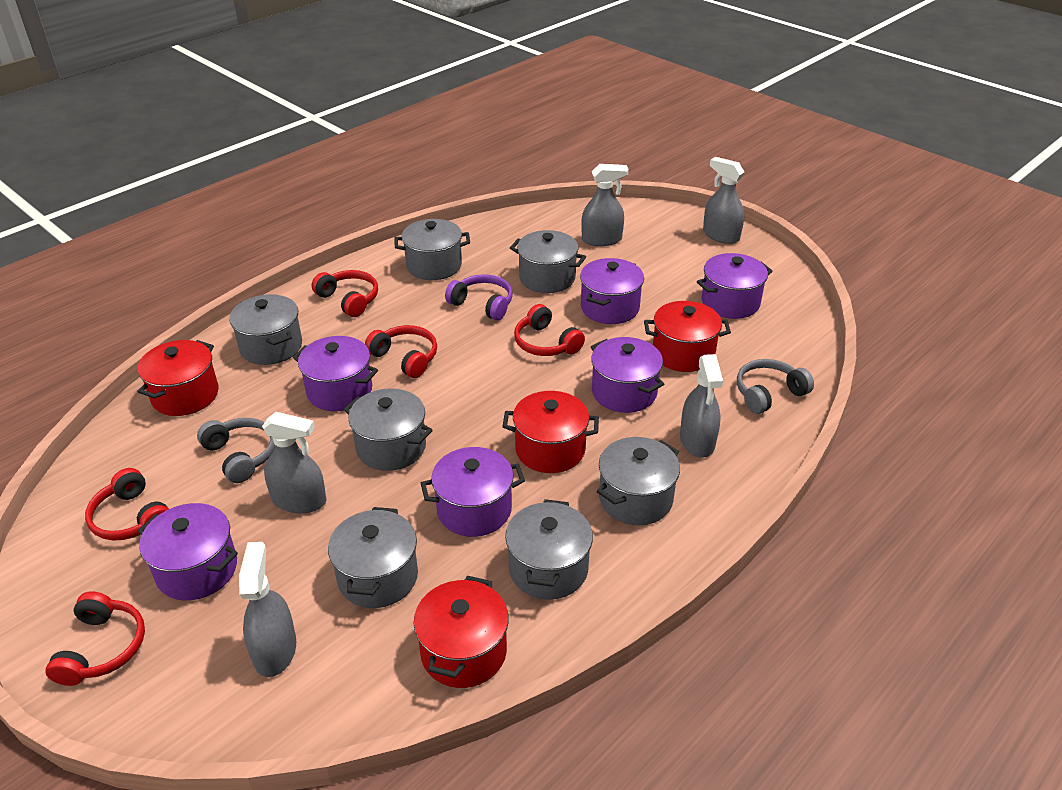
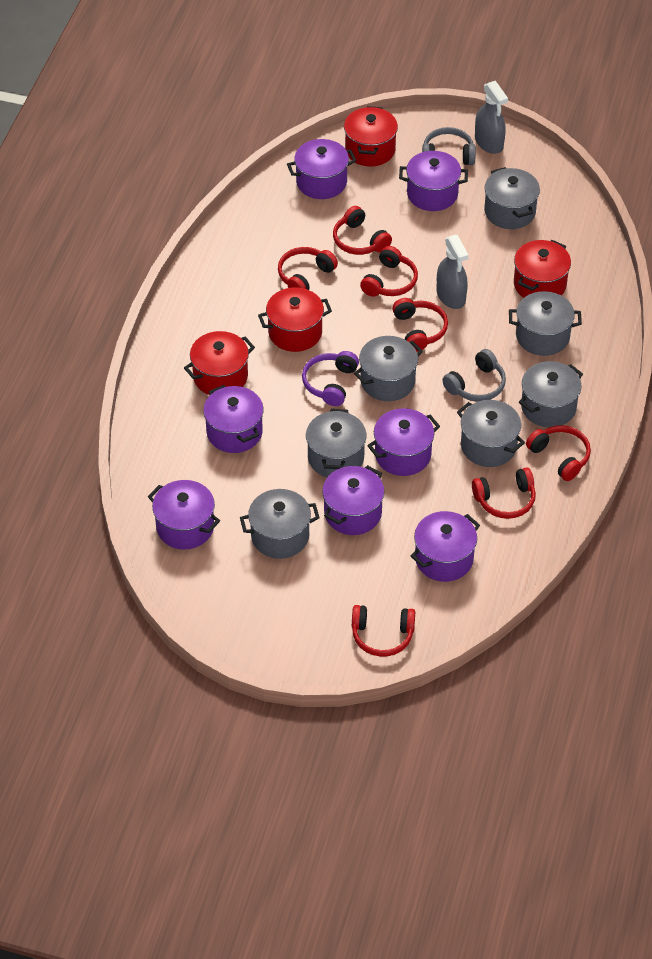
grey spray bottle: [239,542,296,677] [262,412,326,513] [581,164,629,246] [680,354,723,458] [703,157,744,244] = 5 -> [437,235,469,309] [475,81,508,154] = 2
purple pot: [138,503,238,600] [293,336,378,411] [421,447,525,537] [580,258,644,324] [591,337,664,413] [697,253,773,319] = 6 -> [148,480,220,550] [203,385,264,453] [287,139,356,199] [322,465,384,535] [367,408,440,476] [399,151,468,211] [411,511,480,582] = 7
red headphones: [46,591,145,686] [85,468,169,541] [312,270,378,317] [365,325,437,378] [514,304,585,356] = 5 -> [278,247,338,290] [333,206,392,255] [352,605,415,657] [360,246,418,297] [392,298,448,352] [472,467,536,519] [526,425,591,481] = 7

